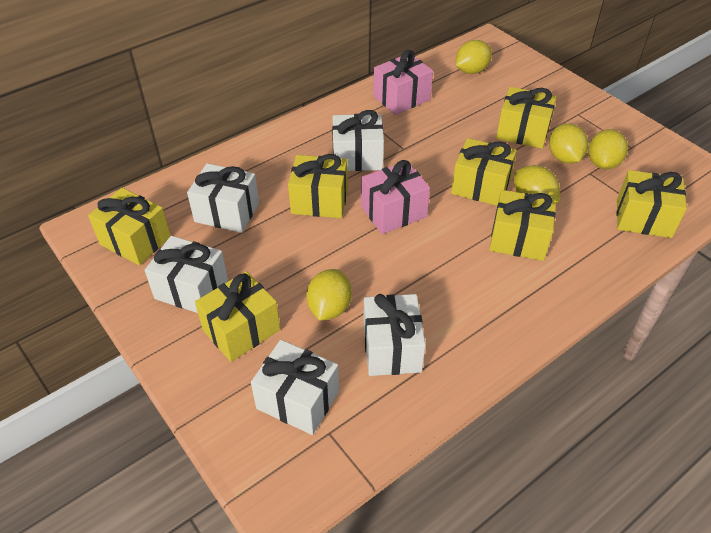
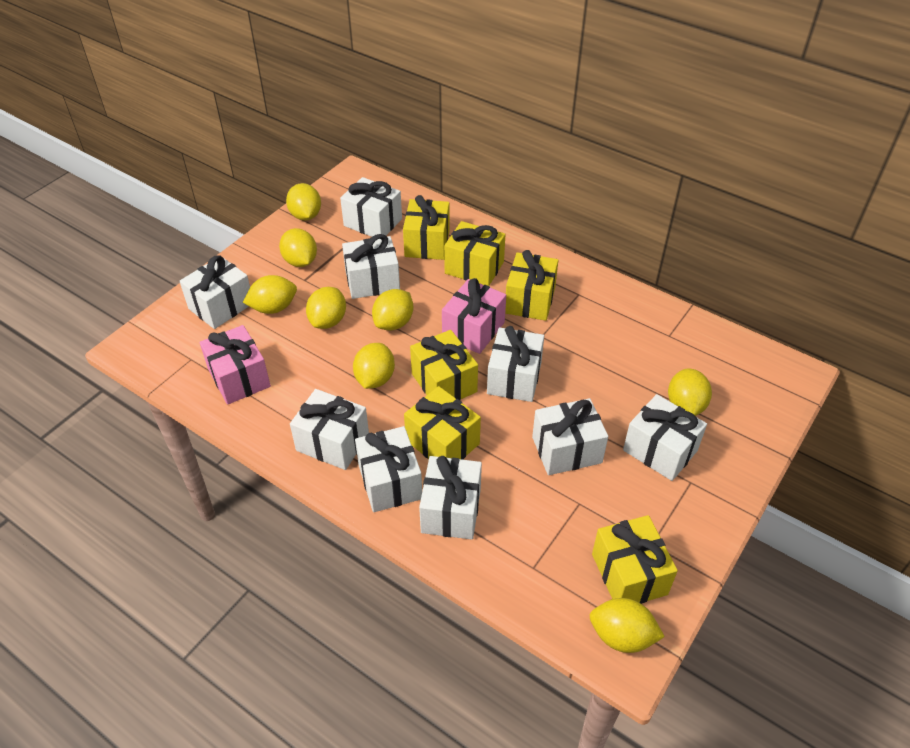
white gift: [145,236,228,313] [187,163,259,233] [251,340,339,435] [332,110,384,171] [363,294,426,376] = 5 -> [180,255,250,329] [290,389,369,470] [340,177,402,237] [342,234,400,299] [355,426,422,512] [419,456,482,540] [487,326,544,402] [532,398,608,475] [623,394,707,481] = 9
yellow gift: [88,188,171,265] [195,271,280,362] [288,154,348,218] [451,138,517,206] [489,190,556,261] [496,87,556,149] [616,170,687,238] = 7 -> [403,195,450,260] [404,386,481,460] [410,330,478,400] [444,221,506,286] [505,250,558,321] [592,515,678,604] = 6
yellow lemon: [306,269,352,321] [456,40,492,74] [514,165,560,203] [549,123,588,164] [588,129,628,170] = 5 -> [243,275,297,314] [279,228,317,267] [286,183,321,221] [306,287,346,329] [353,343,395,389] [372,289,413,330] [590,598,665,653] [668,368,712,416] = 8

